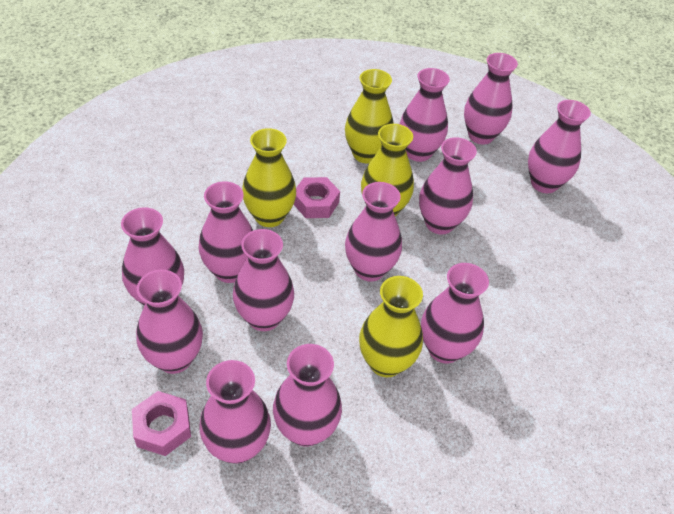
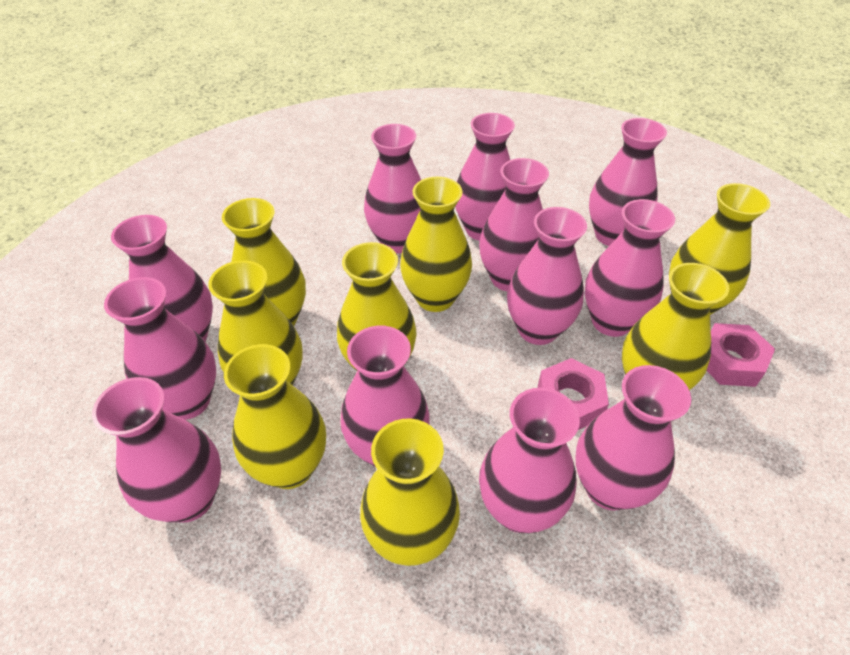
yellow vase: [242,128,296,227] [345,69,394,164] [359,276,423,377] [361,124,414,217] = 4 -> [208,260,302,385] [222,198,306,325] [224,344,326,489] [337,242,417,371] [360,418,460,566] [400,177,472,312] [622,263,729,390] [669,183,770,315] = 8

